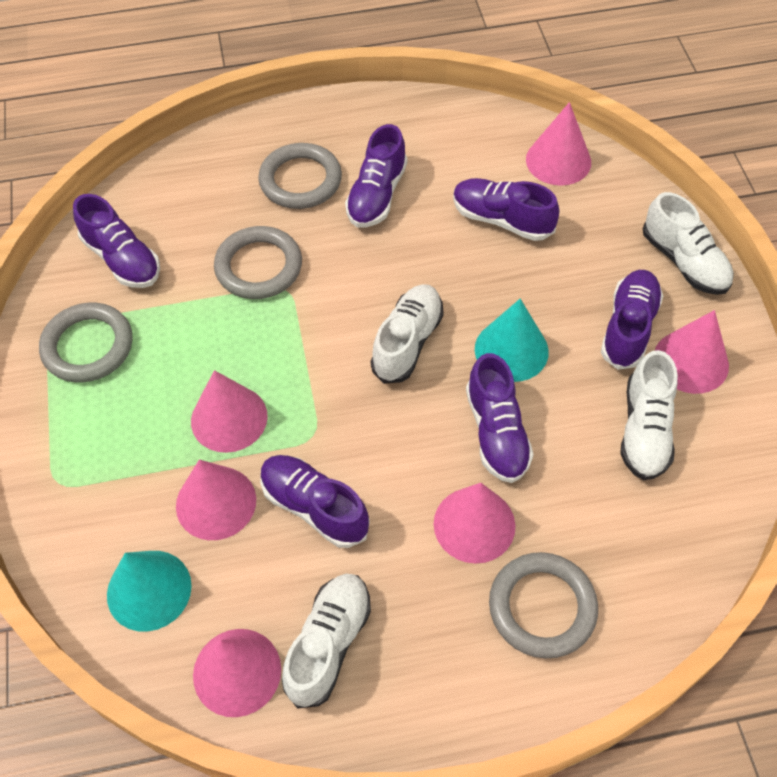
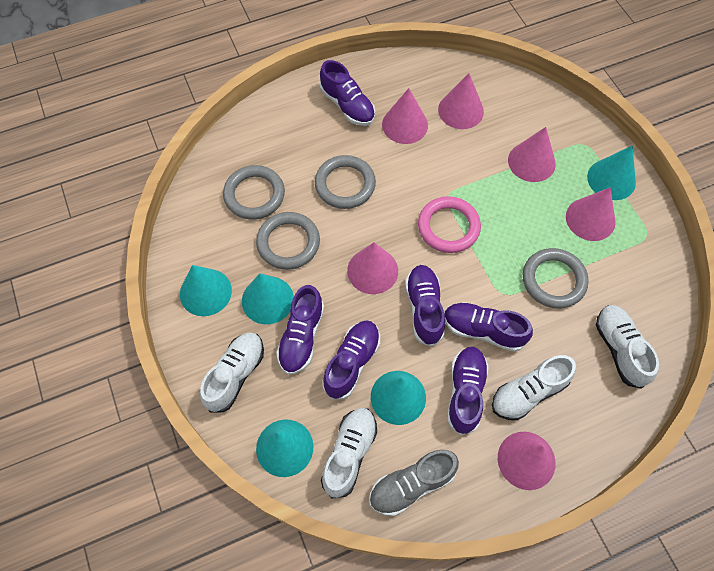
grey shoe: none = 0 -> [369,450,459,516] = 1
pink ring: none = 0 -> [418,196,481,253] = 1
turquoise cone: [107,551,192,632] [475,299,549,382] = 2 -> [180,265,232,316] [242,273,294,324] [256,420,313,477] [371,371,426,425] [587,145,636,200] = 5

